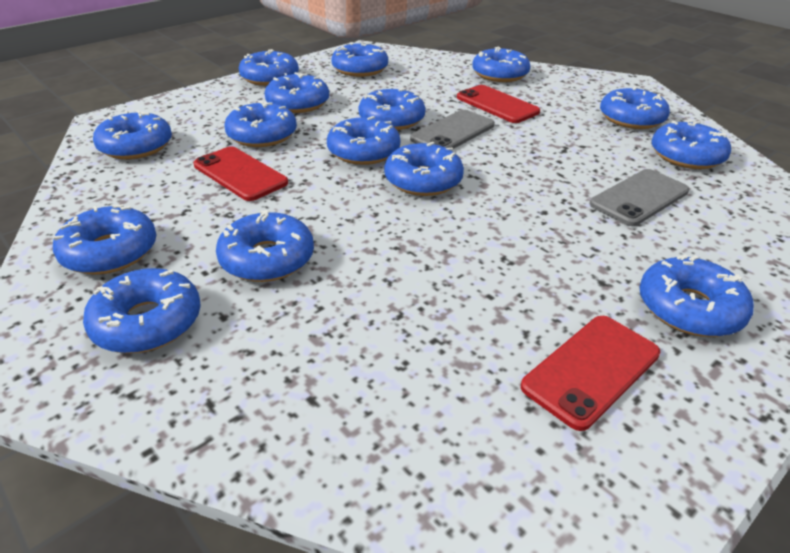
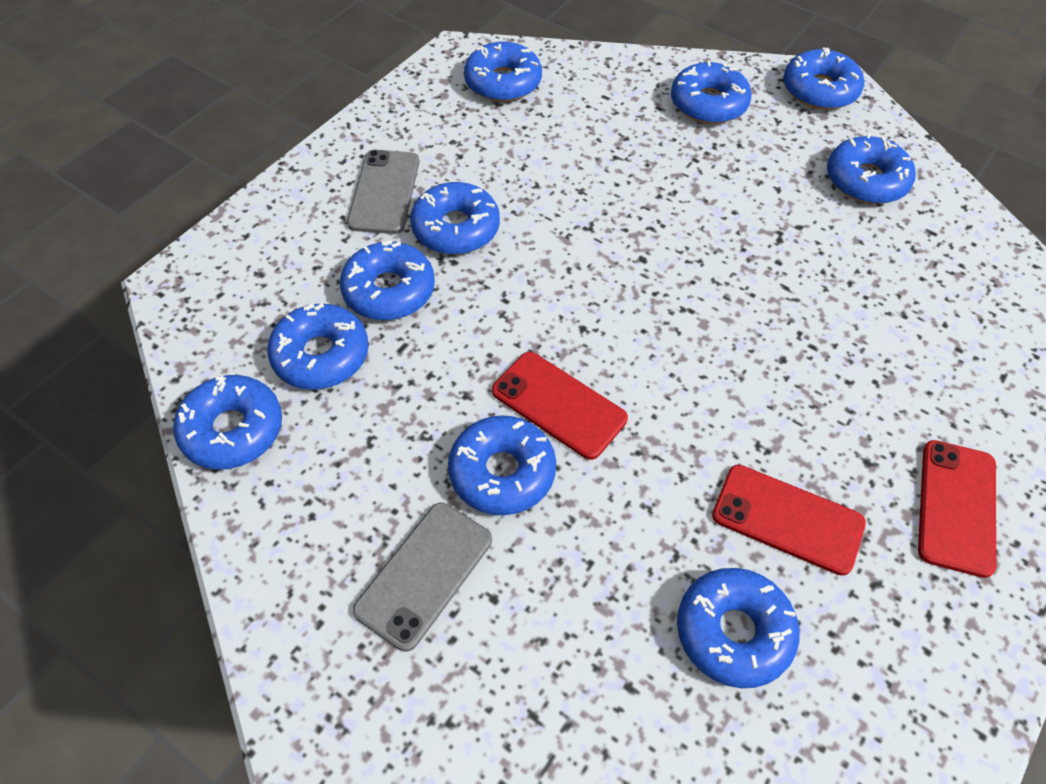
blue donut: [53,204,157,275] [83,268,201,353] [93,110,172,159] [216,210,314,282] [224,101,297,147] [239,49,299,86] [265,72,329,113] [327,116,400,165] [331,42,388,77] [358,88,426,130] [384,142,464,196] [472,47,531,82] [600,87,670,129] [639,255,754,337] [652,120,731,169] = 15 -> [173,375,282,470] [267,303,369,390] [340,240,435,320] [410,182,500,254] [448,415,556,515] [464,42,542,102] [671,61,752,124] [677,568,800,688] [783,47,864,110] [827,133,916,204] = 10

